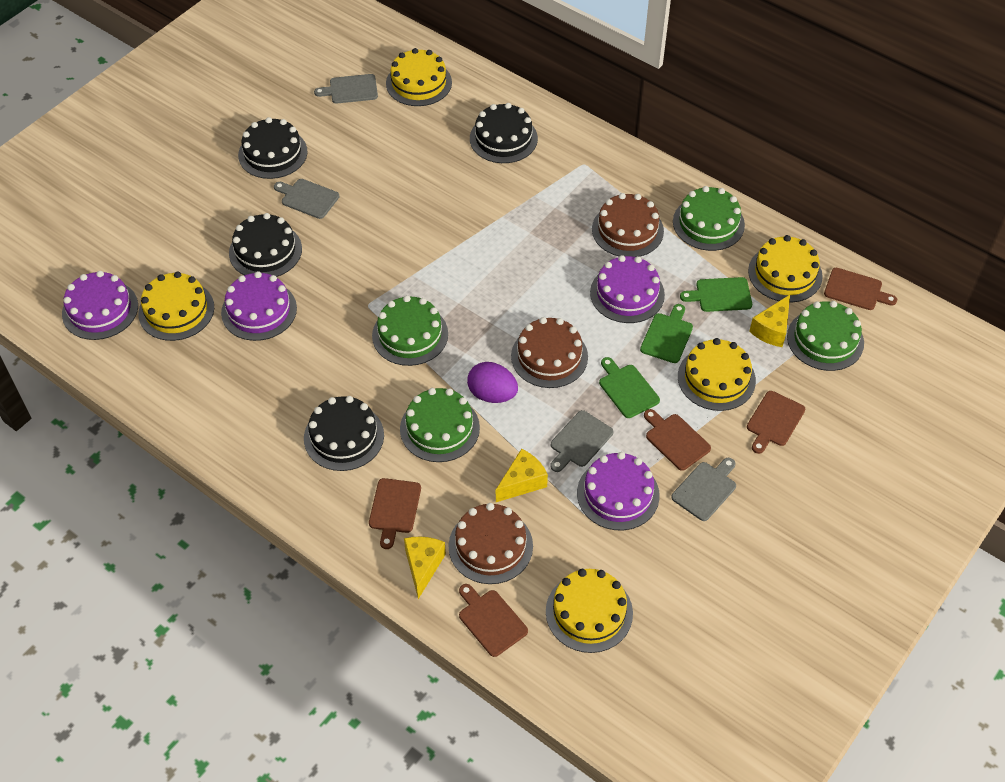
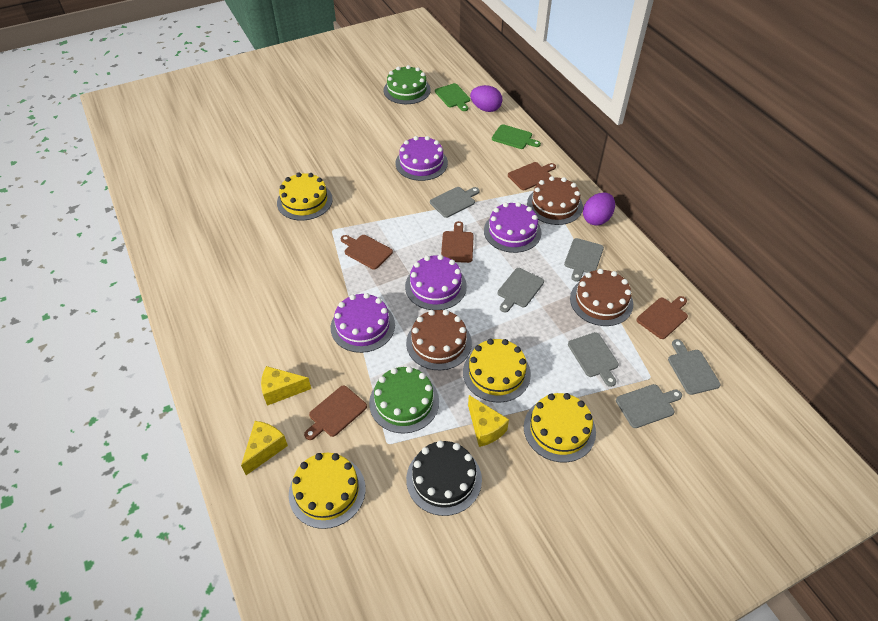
black cake: [229,213,302,277] [238,117,308,179] [304,396,384,471] [470,103,538,163] = 4 -> [406,441,482,516] = 1
green cake: [372,295,448,366] [400,388,480,462] [673,186,745,251] [787,301,864,371] = 4 -> [369,366,439,433] [384,65,431,104] = 2
green cutting board: [599,357,660,418] [640,304,693,363] [680,277,752,312] = 3 -> [435,83,470,111] [492,124,541,149] = 2
grey cutting board: [274,179,339,219] [314,74,378,104] [550,410,613,472] [671,458,736,521] = 4 -> [430,187,480,218] [498,268,544,312] [564,238,604,282] [568,332,619,387] [616,384,682,428] [668,339,721,395] = 6
purple egg: [467,362,518,403] = 1 -> [470,85,502,112] [583,192,615,226] = 2
yellow cake: [138,271,214,341] [386,48,452,106] [546,569,633,653] [678,338,756,411] [748,235,823,302] = 5 -> [277,173,333,221] [289,453,366,529] [463,339,531,402] [524,393,596,462] = 4

